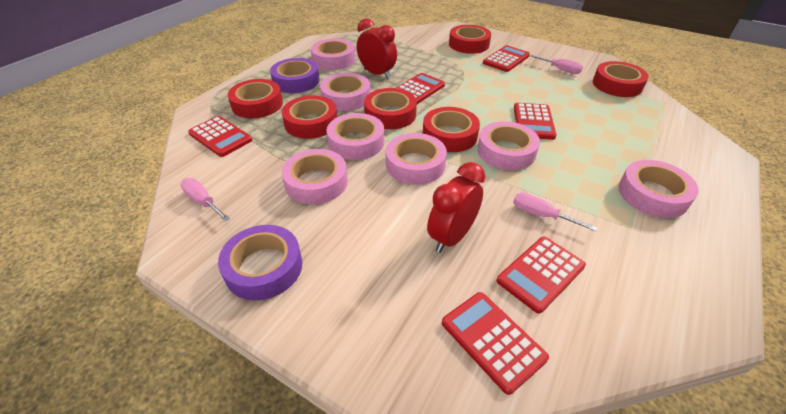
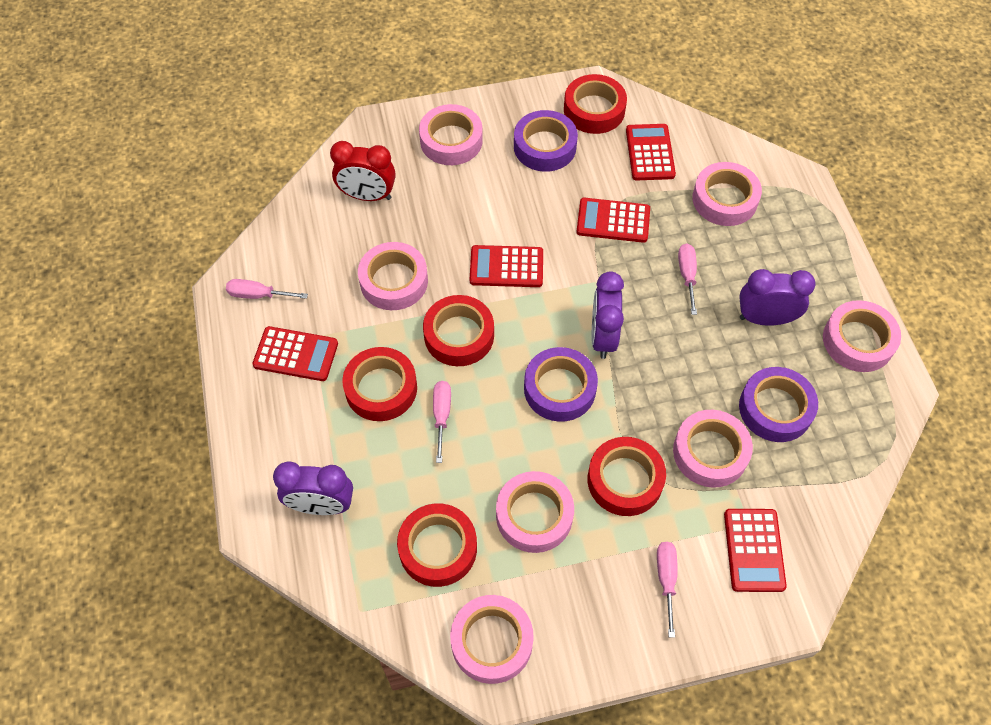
pink screwdriver: [180,178,230,221] [513,193,597,231] [530,55,583,74] = 3 -> [226,279,308,299] [433,381,451,463] [657,542,678,638] [678,244,697,315] = 4
purple clock: none = 0 -> [273,461,353,515] [592,271,624,359] [739,269,816,326] = 3
purple tape: [218,225,302,301] [270,58,320,93] = 2 -> [514,110,578,172] [524,347,598,422] [739,367,818,442] = 3
red calculator: [188,116,253,157] [396,73,445,104] [442,292,549,395] [483,45,530,72] [497,237,586,314] [514,103,557,140] = 6 -> [252,326,338,381] [470,245,543,287] [576,198,650,243] [626,124,676,180] [724,509,787,592] = 5
red clock: [357,19,397,79] [427,162,485,253] = 2 -> [330,141,396,201] = 1
red tape: [228,79,283,118] [282,96,337,139] [364,88,417,129] [423,107,480,152] [449,25,491,54] [593,61,649,97] = 6 -> [342,347,417,421] [397,503,477,587] [423,295,494,366] [564,74,627,134] [588,437,666,516] = 5

